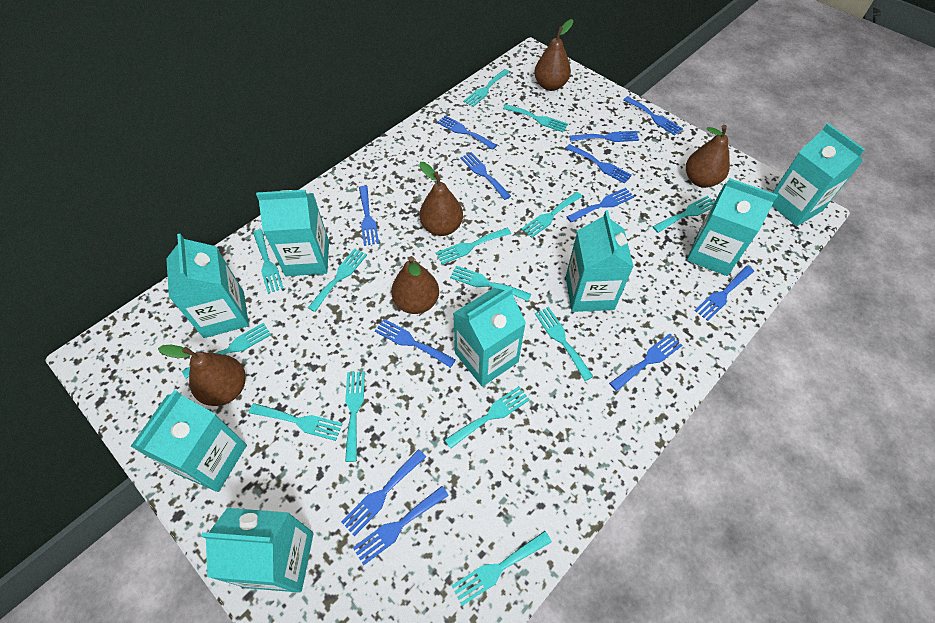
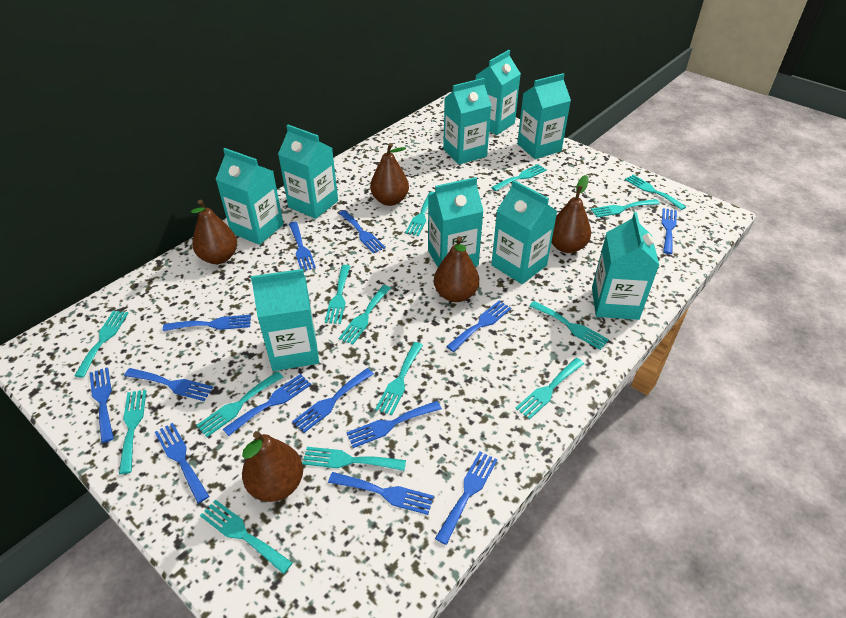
blue fork: [341,449,426,536] [353,486,449,566] [359,186,379,246] [375,319,456,368] [437,115,497,150] [460,152,511,200] [566,144,632,184] [566,188,634,223] [569,131,639,142] [609,334,682,391] [624,96,683,135] [695,266,754,321] = 12 -> [89,367,114,443] [124,368,213,401] [155,423,209,503] [163,314,251,331] [223,374,311,436] [289,222,316,271] [292,368,374,433] [328,472,434,515] [339,210,385,253] [346,401,442,448] [435,452,497,545] [446,301,511,352] [662,208,677,254] = 13
turquoise carton: [130,390,247,492] [166,234,249,338] [201,508,314,593] [256,190,329,276] [453,287,526,387] [566,210,634,312] [687,178,778,276] [772,123,865,226] = 8 -> [215,148,284,245] [251,269,319,371] [278,125,338,219] [428,177,484,267] [443,78,492,165] [475,50,521,135] [491,180,557,284] [517,73,571,159] [592,212,659,320] = 9

